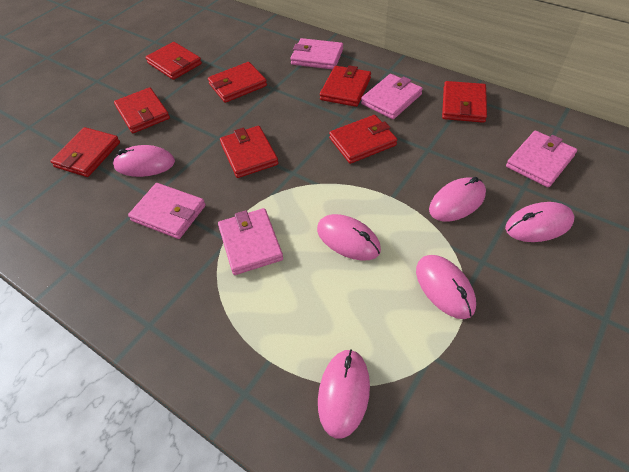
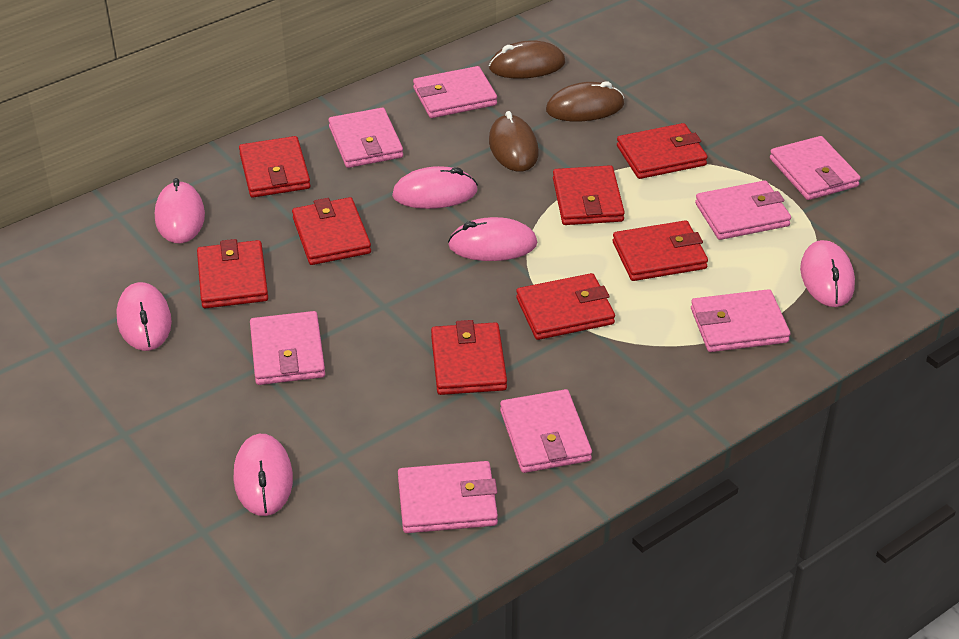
brown mouse: none = 0 -> [489,40,565,79] [489,111,539,172] [546,81,624,121] = 3
pink wallet: [128,183,206,239] [218,208,283,275] [290,38,343,70] [361,74,423,119] [506,131,577,187] = 5 -> [250,311,325,385] [329,108,403,168] [398,461,498,533] [413,66,497,118] [500,389,592,473] [691,289,790,352] [695,180,791,240] [770,136,860,200] = 8

